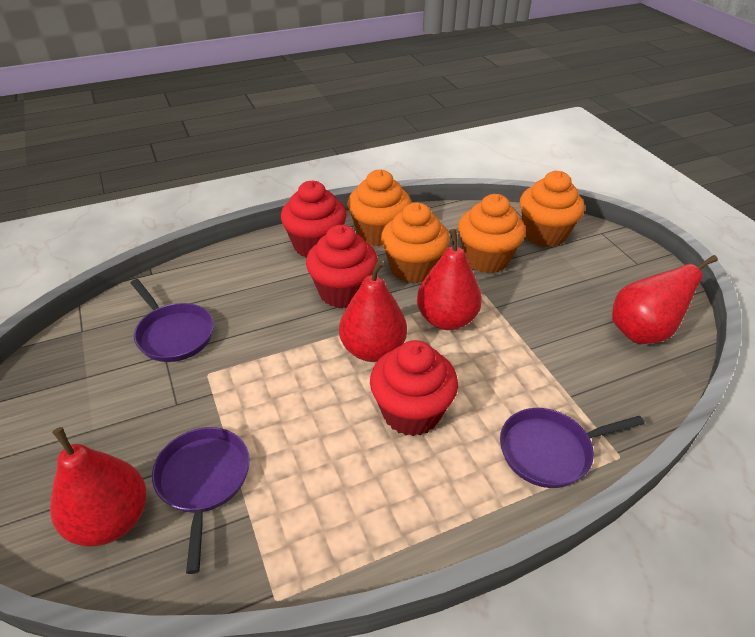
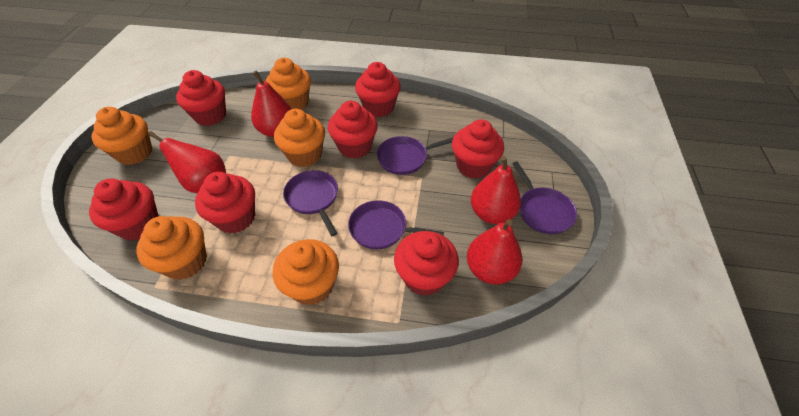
orange cupcake: [348,170,411,246] [381,202,450,283] [458,194,526,273] [520,171,585,247] = 4 -> [91,107,153,165] [136,216,207,280] [266,58,311,110] [273,239,339,305] [274,109,325,167] = 5
purple pan: [131,279,214,362] [152,427,250,574] [500,408,645,488] = 3 -> [283,170,338,236] [348,200,444,249] [376,136,454,175] [512,161,577,234] = 4
red cupcake: [281,181,347,258] [306,225,378,308] [370,340,458,436] = 3 -> [89,178,159,241] [176,70,226,126] [195,172,255,233] [328,101,378,159] [355,62,401,117] [394,231,459,296] [452,119,504,179] = 7

